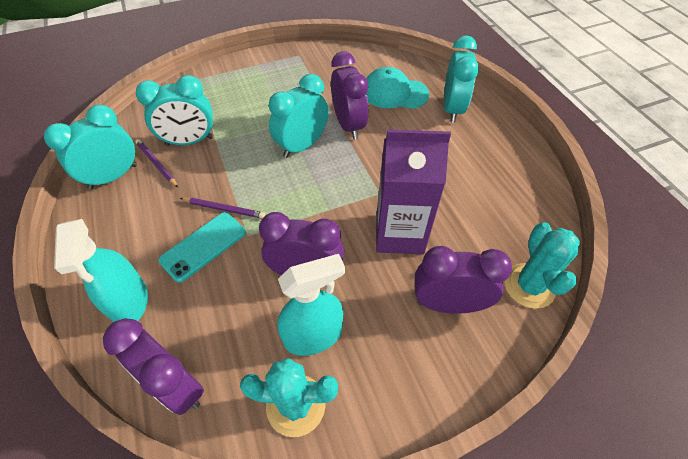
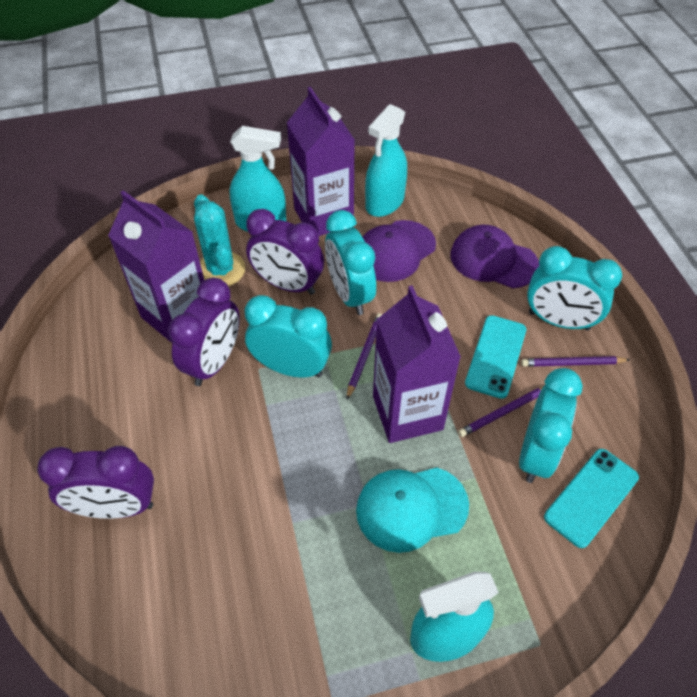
purple cap: none = 0 -> [363,220,436,282] [450,225,539,288] = 2
purple carton: [376,129,451,254] = 1 -> [108,190,204,343] [287,87,355,236] [373,285,461,443] = 3
purple clock: [103,318,204,415] [259,212,344,275] [331,51,368,140] [415,246,512,314] = 4 -> [37,446,154,519] [168,278,240,386] [246,209,324,295] = 3
purple pencil: [135,139,178,188] [180,198,265,218] = 2 -> [347,313,382,399] [458,387,543,437] [521,356,630,367] = 3
turquoise cactus: [240,358,338,437] [504,222,580,309] = 2 -> [194,194,245,287] = 1
turquoise phone: [158,212,246,283] = 1 -> [465,315,526,399] [544,449,639,548] = 2
turquoise spray bottle: [54,219,148,322] [277,254,345,356] = 2 -> [230,126,286,232] [365,104,407,217] [410,572,499,662] = 3

